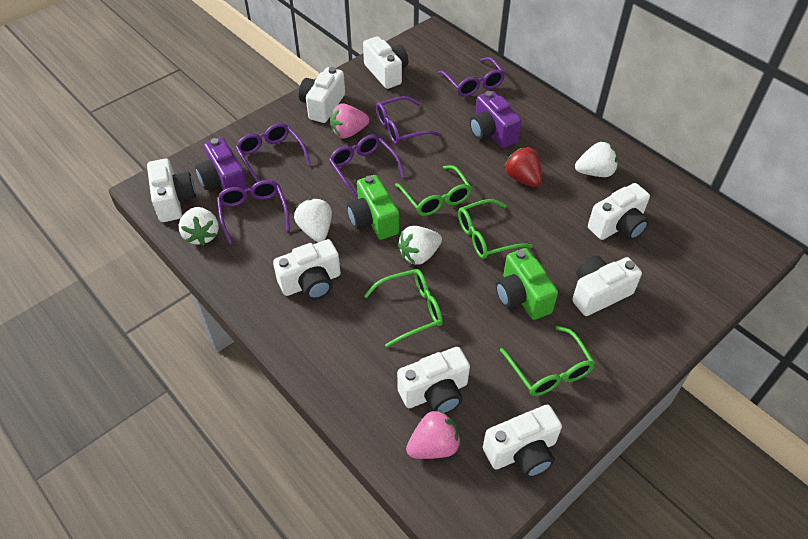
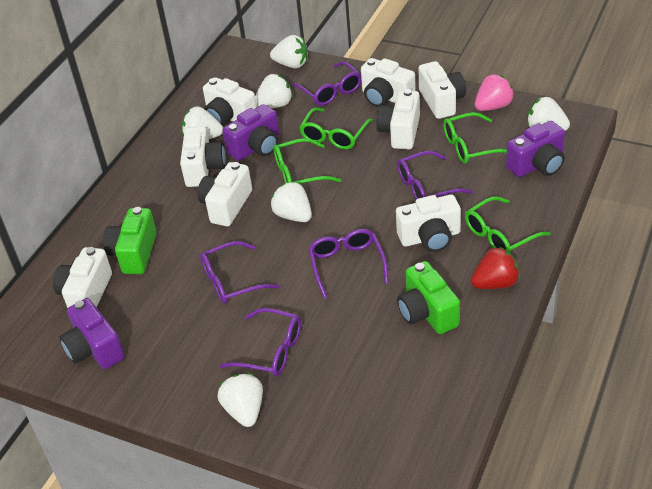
pink strawberry: [330,103,369,138] [406,409,461,459] = 2 -> [475,74,514,111] = 1
purple camera: [195,137,247,190] [470,91,521,148] = 2 -> [59,298,125,369] [222,104,279,161] [506,121,565,177] = 3
white strawberry: [179,207,219,246] [294,198,332,242] [398,226,442,265] [575,142,618,177] = 4 -> [182,106,223,139] [217,374,263,427] [255,74,293,108] [270,35,308,69] [270,181,312,222] [527,97,570,131] = 6

